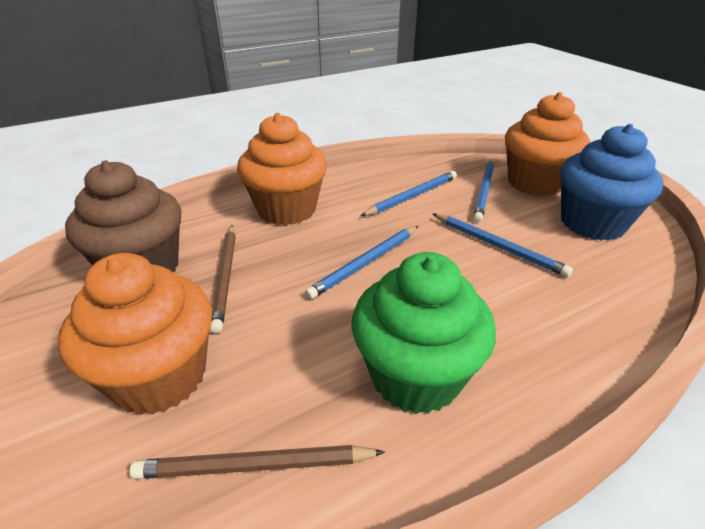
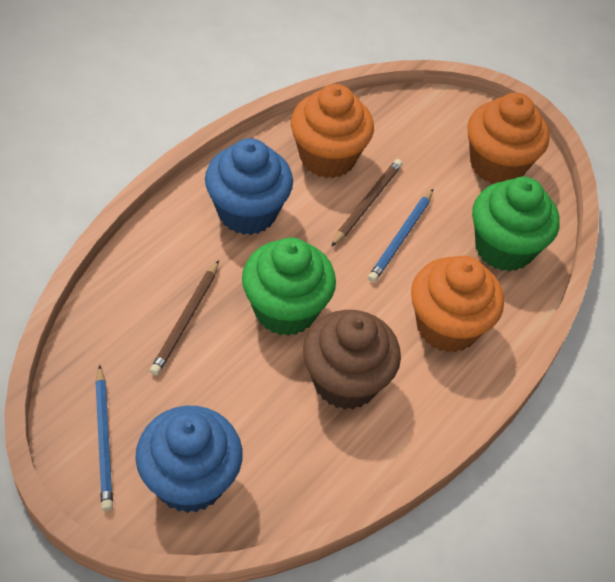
blue cupcake: [560,124,663,241] = 1 -> [135,406,243,513] [205,138,293,235] = 2
blue pencil: [305,226,418,299] [361,171,457,216] [432,213,573,277] [473,159,494,222] = 4 -> [95,365,113,511] [368,189,433,283] = 2
green cupcake: [352,252,496,414] = 1 -> [242,237,336,336] [472,177,560,272] = 2

